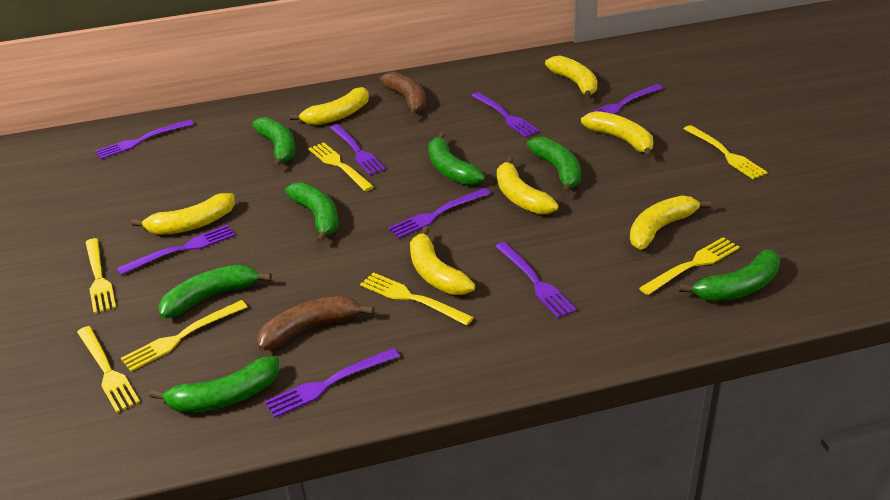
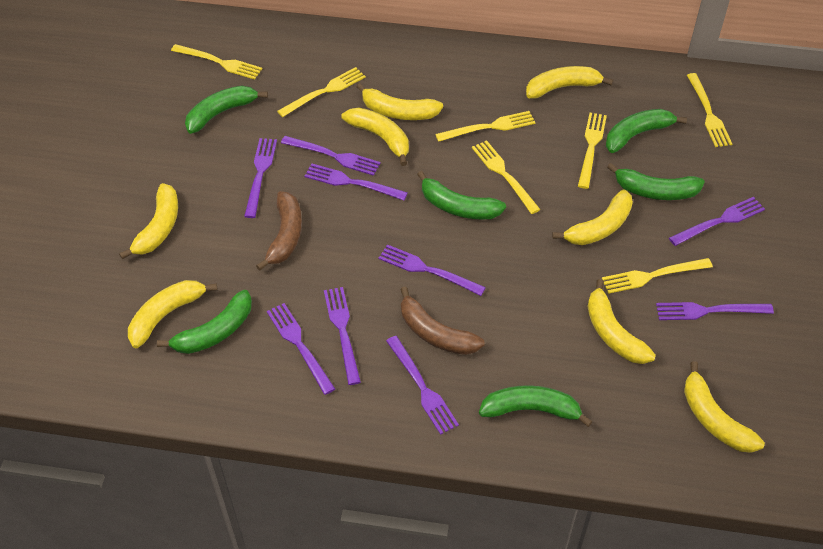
green banana: [150,356,279,413] [159,265,272,318] [252,117,295,168] [285,182,338,243] [428,132,485,185] [527,137,581,194] [679,249,780,302] = 7 -> [157,290,252,354] [185,86,268,134] [417,171,506,219] [479,385,593,427] [606,109,687,153] [607,163,705,200] = 6
purple fork: [95,120,194,159] [117,225,235,275] [265,348,400,418] [330,124,386,175] [388,188,491,238] [472,92,540,137] [495,242,577,318] [583,84,663,117] = 8 -> [244,138,277,218] [267,303,335,395] [281,136,381,176] [305,163,408,200] [324,287,361,385] [379,245,486,296] [386,336,459,435] [656,302,774,320] [669,197,765,246] = 9
yellow banana: [131,193,235,235] [289,87,369,125] [410,226,475,295] [497,157,559,215] [545,56,597,100] [581,111,653,158] [630,195,712,250] = 7 -> [119,183,178,259] [128,280,217,348] [342,107,409,166] [356,83,443,120] [526,66,613,98] [552,189,633,245] [587,279,656,364] [684,361,765,453] = 8

